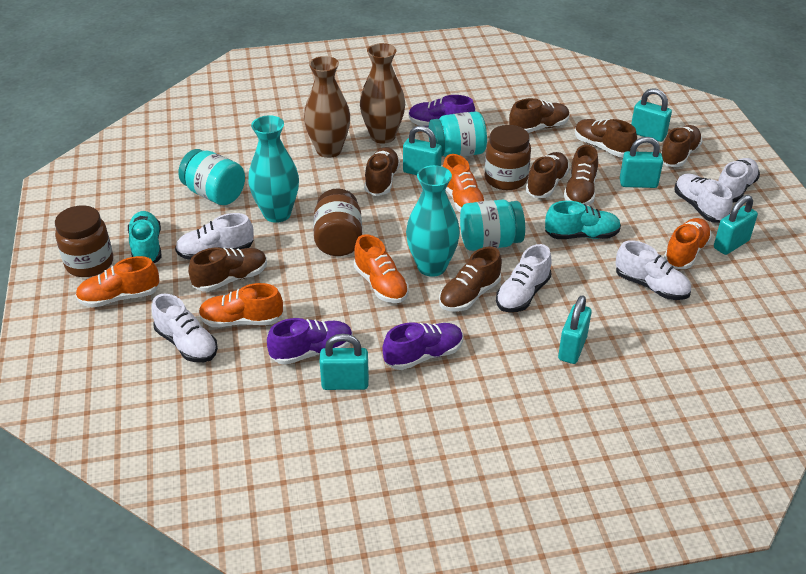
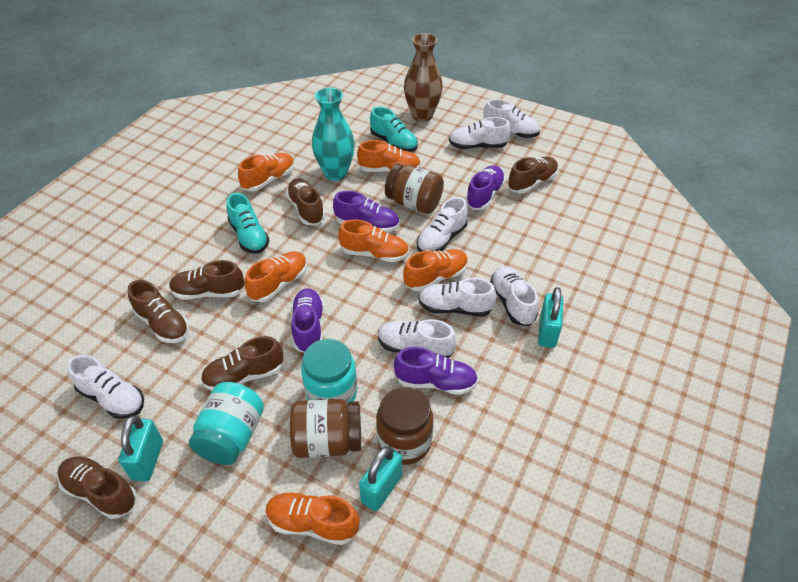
brown shoe: [188,248,267,292] [364,147,400,196] [439,247,502,312] [509,98,570,133] [526,152,570,198] [564,145,598,206] [575,119,637,157] [661,125,703,167] = 8 -> [57,456,137,519] [128,280,189,343] [169,260,245,300] [201,336,283,391] [286,178,325,225] [508,157,558,193] = 6
brown vase: [304,56,350,158] [360,43,405,144] = 2 -> [404,33,443,122] = 1
orange shoe: [76,256,160,308] [199,283,283,327] [354,234,409,303] [442,154,486,212] [664,218,712,269] = 5 -> [238,153,295,191] [245,251,307,302] [266,492,359,545] [339,219,409,262] [357,140,421,172] [403,249,468,291] = 6
purple shoe: [267,318,353,365] [382,322,463,370] [408,95,475,127] = 3 -> [291,288,324,353] [333,191,399,232] [394,347,478,395] [465,165,505,210] = 4
turquoise jar: [178,149,245,205] [428,111,487,157] [460,199,525,251] = 3 -> [189,382,264,465] [301,339,357,404] = 2
turquoise padlock: [320,334,369,390] [403,126,442,175] [558,295,592,364] [620,137,663,188] [631,88,672,142] [714,195,758,255] = 6 -> [118,415,163,481] [359,446,402,511] [538,287,563,348] = 3
turquoise vase: [248,115,299,223] [406,165,460,277] = 2 -> [312,87,355,181] = 1
white shoe: [152,294,218,362] [175,213,254,260] [496,244,552,312] [616,240,691,300] [675,173,733,222] [718,158,760,202] = 6 -> [67,355,144,419] [378,319,457,358] [417,197,468,252] [418,278,497,317] [449,117,511,149] [483,99,540,138] [490,266,539,326] = 7

